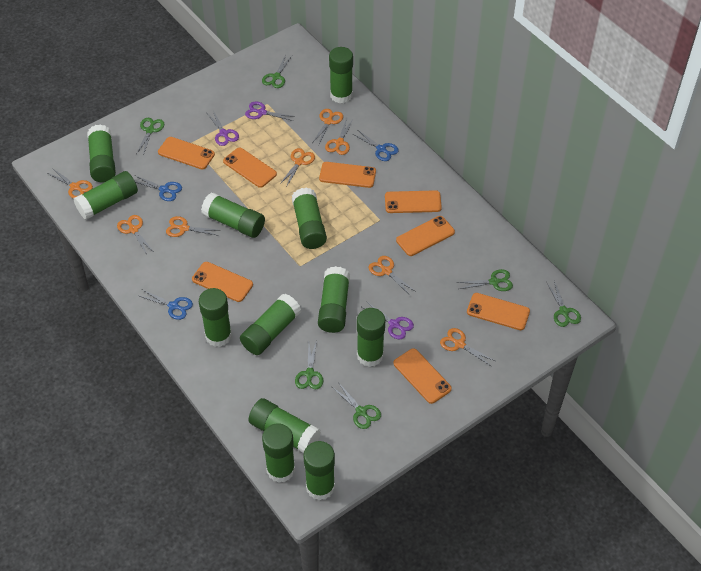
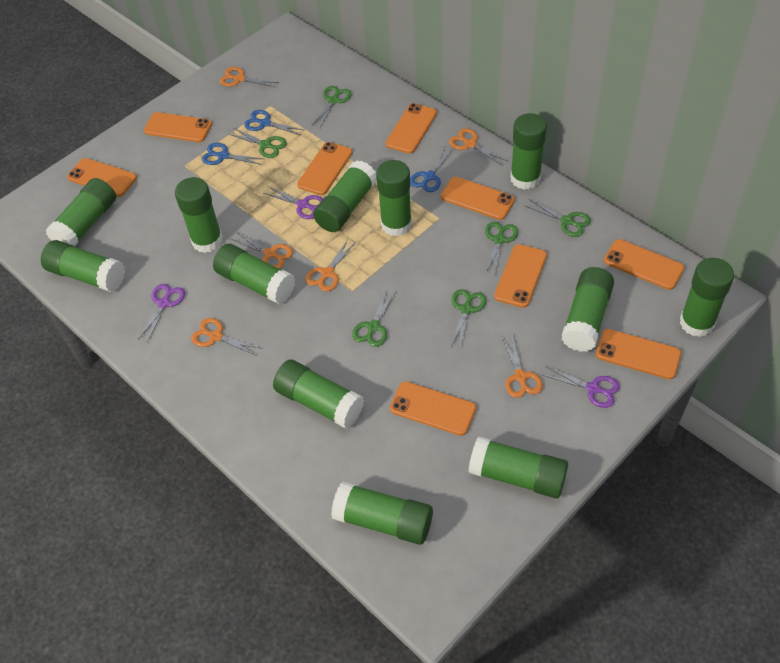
orange phone: [158,137,215,169] [192,262,253,302] [223,148,277,188] [319,162,376,188] [385,190,442,213] [393,348,452,404] [396,216,455,256] [467,293,530,330] = 8 -> [67,158,137,197] [144,112,212,142] [297,142,353,195] [385,103,437,154] [390,381,476,436] [441,177,515,220] [494,244,547,308] [596,329,681,379] [604,239,685,290] = 9
orange scissors: [47,168,93,198] [117,215,154,253] [166,216,219,237] [280,148,315,186] [312,109,343,144] [325,118,353,155] [369,256,416,295] [440,328,495,366] = 8 -> [191,318,260,355] [220,67,278,87] [231,232,293,269] [305,239,356,292] [449,128,507,165] [502,335,543,398] = 6

